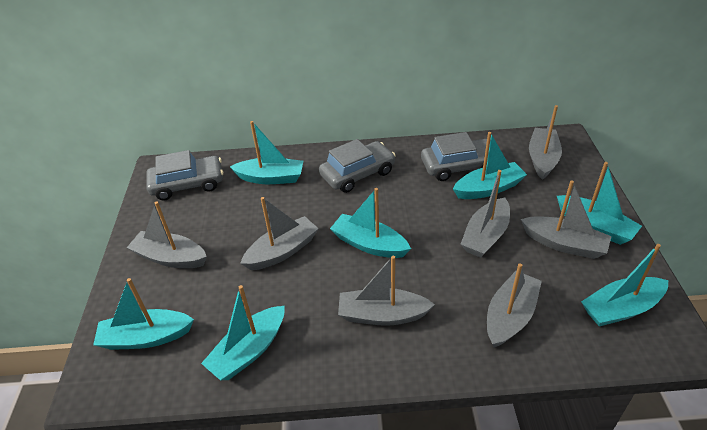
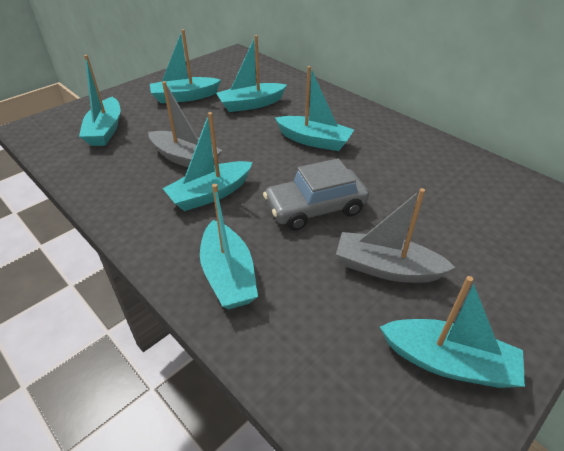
grey boat: [127,201,207,268] [240,197,319,270] [338,256,435,326] [460,170,510,258] [487,263,542,348] [521,180,611,259] [529,105,562,180] = 7 -> [148,81,222,167] [336,188,456,283] = 2
grey car: [146,150,223,200] [319,139,396,193] [421,132,490,181] = 3 -> [263,158,369,231] = 1

